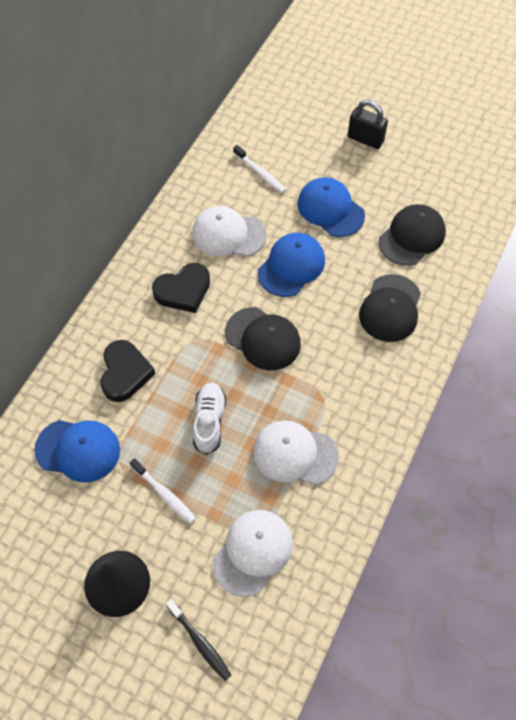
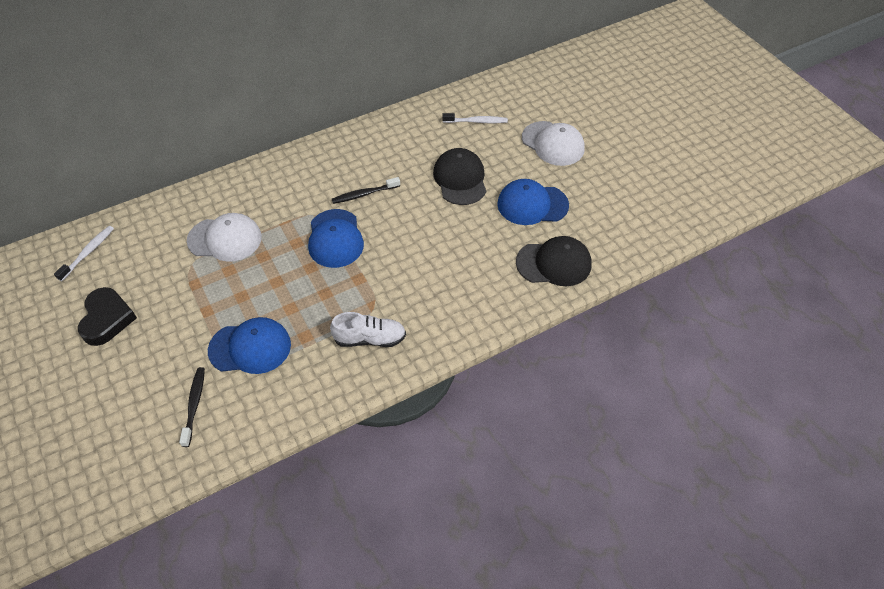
black cap: [225,307,301,370] [359,274,421,342] [379,204,446,266] = 3 -> [433,148,486,205] [516,236,592,286] = 2
black cone: [84,551,150,617] = 1 -> none = 0
black heart: [100,340,155,402] [152,263,210,313] = 2 -> [78,287,137,346] = 1
black padlock: [348,100,388,149] = 1 -> none = 0
black toothbrush: [166,599,232,681] = 1 -> [179,367,205,447] [332,177,400,204] = 2
white cap: [192,206,267,256] [213,510,293,597] [253,420,339,485] = 3 -> [187,213,262,262] [522,121,585,166] = 2

